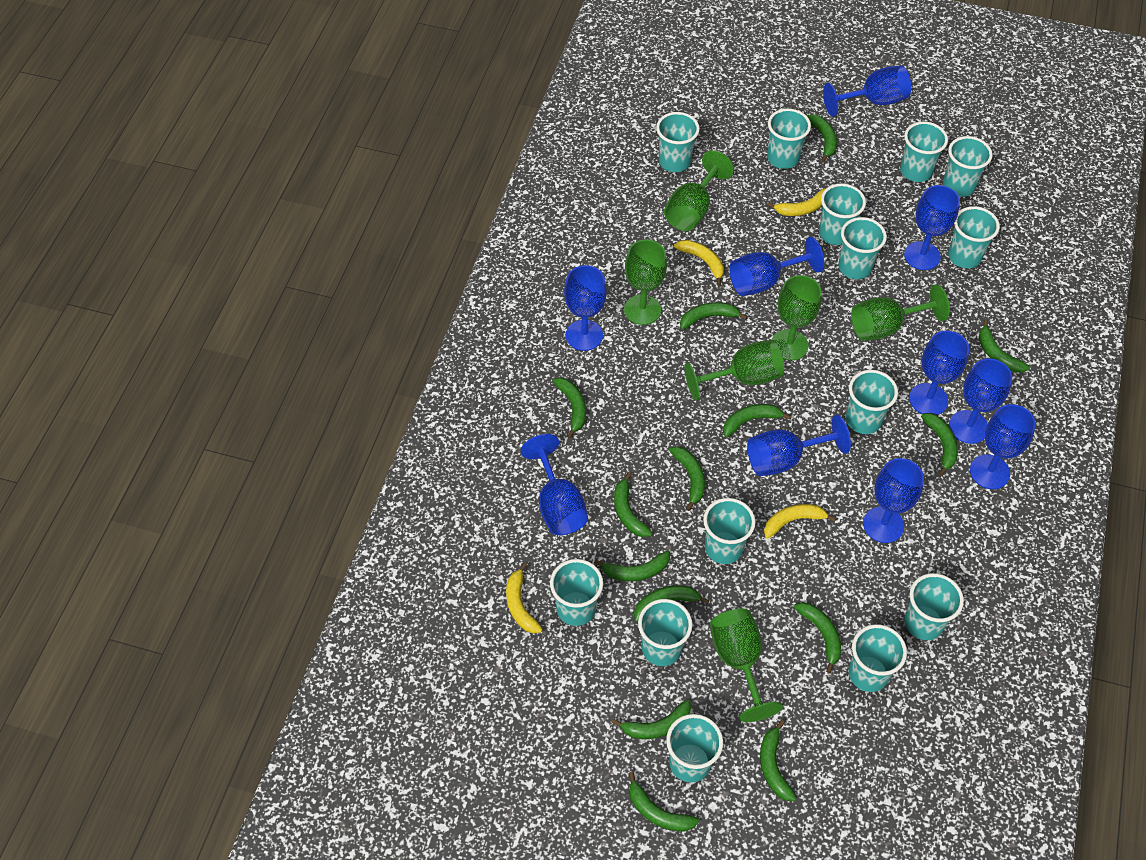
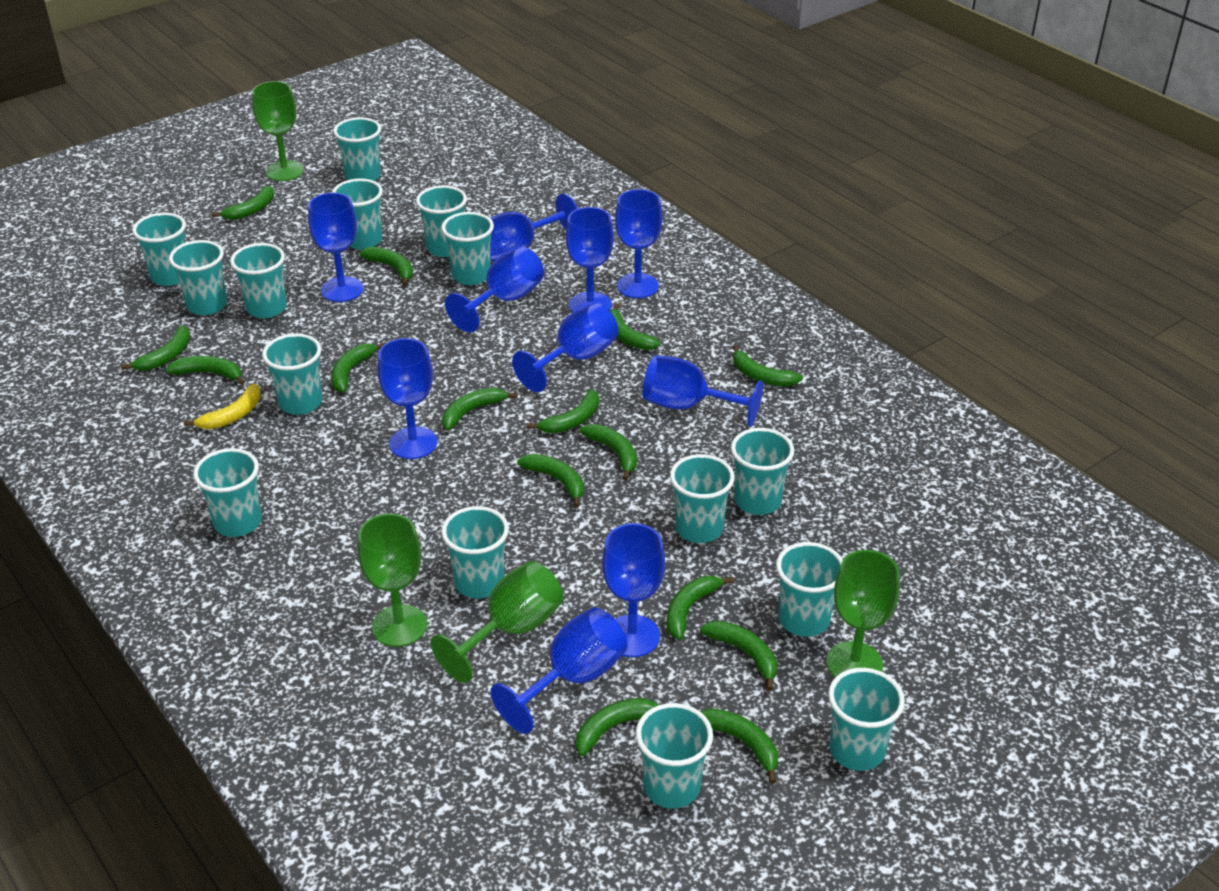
green banana: [553,378,586,438] [594,550,670,581] [612,700,691,739] [614,472,652,537] [629,772,699,831] [634,585,709,622] [669,446,705,511] [680,302,748,329] [723,404,792,437] [760,720,797,801] [794,602,841,673] [806,114,837,162] [921,413,958,476] [979,319,1029,373] = 14 -> [121,326,191,371] [165,356,245,385] [212,185,274,220] [331,343,385,393] [360,246,413,286] [442,388,518,431] [517,454,584,507] [527,389,599,433] [576,698,658,756] [579,424,637,481] [610,303,660,350] [667,576,734,640] [700,621,777,691] [700,708,778,784] [733,345,803,386] = 15
green goblet: [624,239,667,325] [664,150,734,231] [685,340,784,400] [710,609,783,722] [772,275,821,361] [851,284,950,341] = 6 -> [252,81,304,181] [358,513,427,647] [431,561,564,683] [826,550,900,677] = 4
turquoise cup: [550,559,603,626] [638,599,693,666] [656,112,700,172] [666,714,723,783] [703,498,756,564] [767,109,811,169] [819,184,866,245] [838,217,887,279] [846,370,898,434] [848,624,907,692] [900,122,948,182] [904,573,964,640] [943,136,993,197] [948,206,1000,268] = 14 -> [132,213,186,286] [169,240,227,315] [193,448,262,537] [230,243,287,318] [262,333,322,415] [332,178,383,250] [333,117,381,181] [416,185,467,257] [441,212,494,285] [441,506,509,598] [636,703,713,809] [670,454,735,543] [731,428,794,515] [776,542,843,637] [828,668,905,771] = 15
yellow banana: [506,563,542,633] [674,240,724,286] [764,504,836,539] [767,188,826,216] = 4 -> [184,383,261,429] = 1

